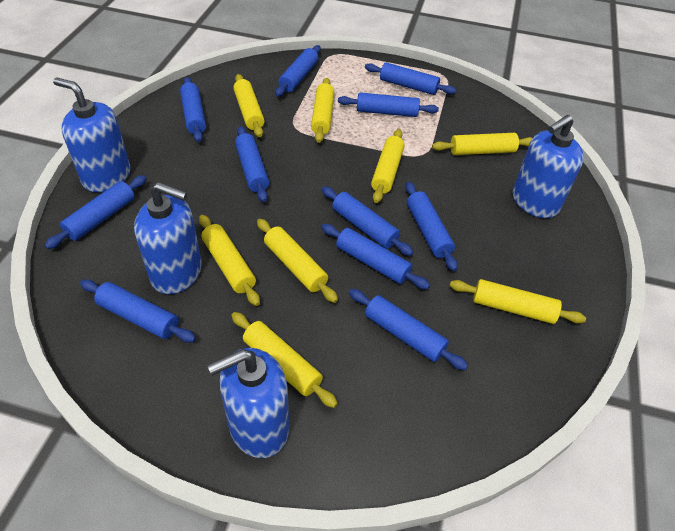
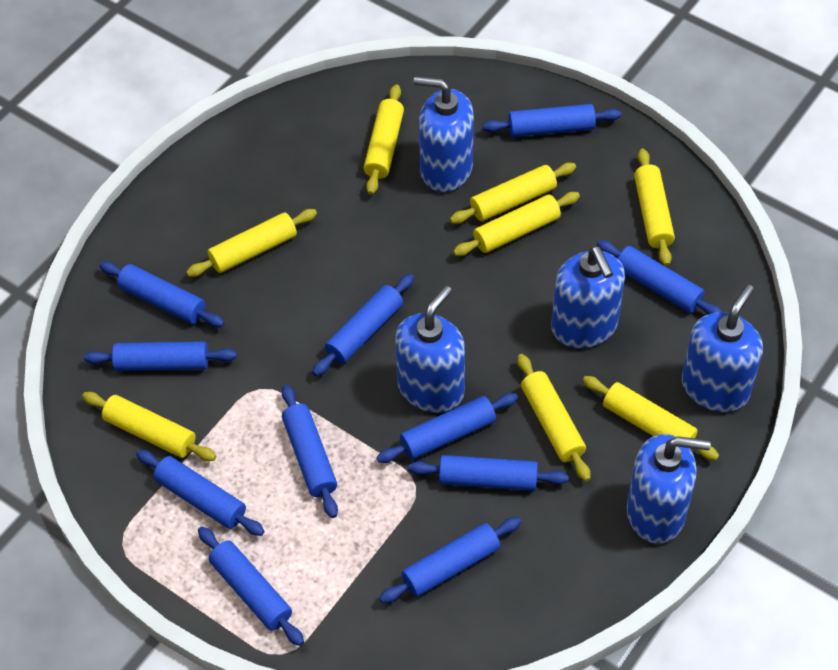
blue soap dispenser: [53,78,131,192] [134,182,202,294] [207,348,289,458] [512,115,584,218] = 4 -> [395,286,465,413] [414,76,474,192] [551,246,625,348] [627,434,711,544] [682,285,763,412] = 5

